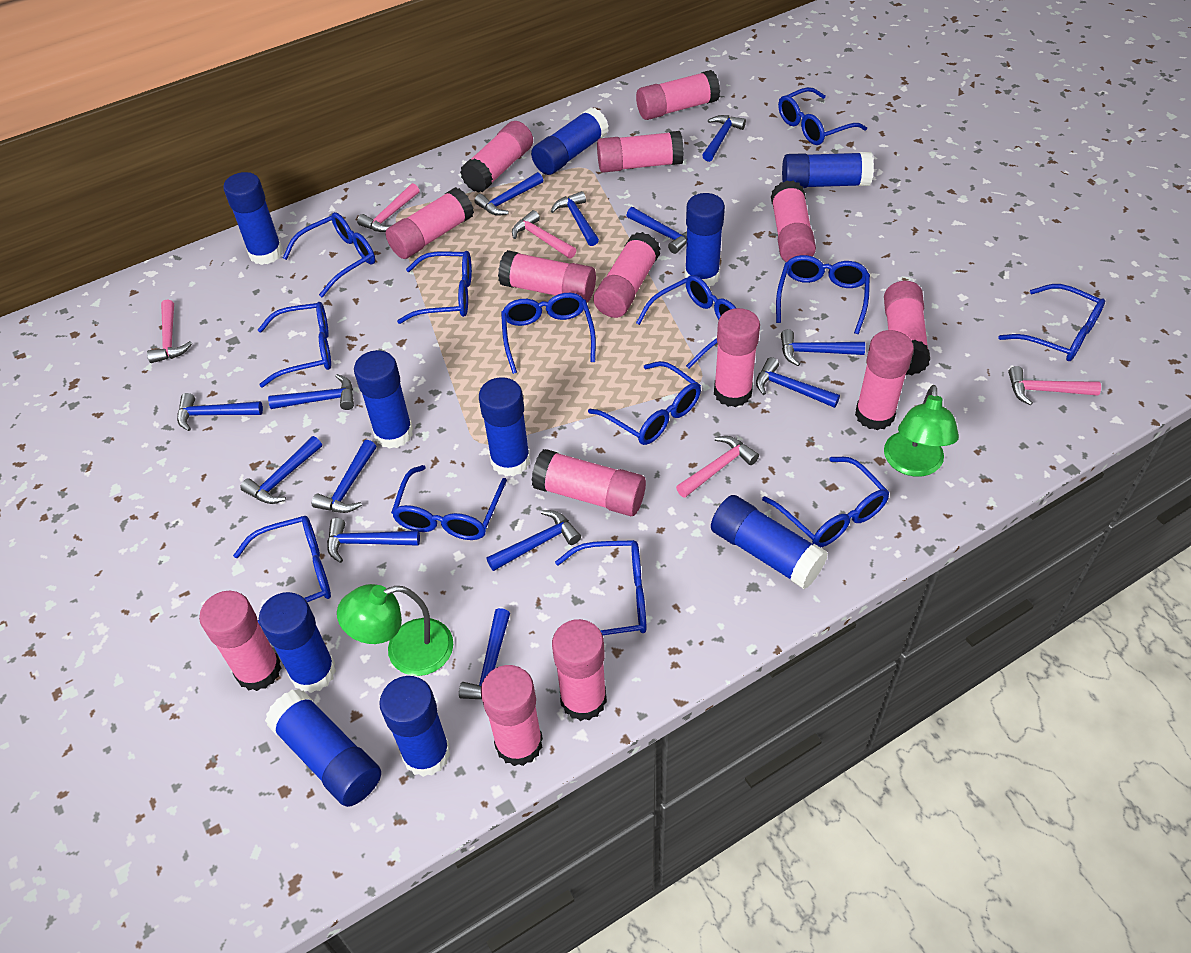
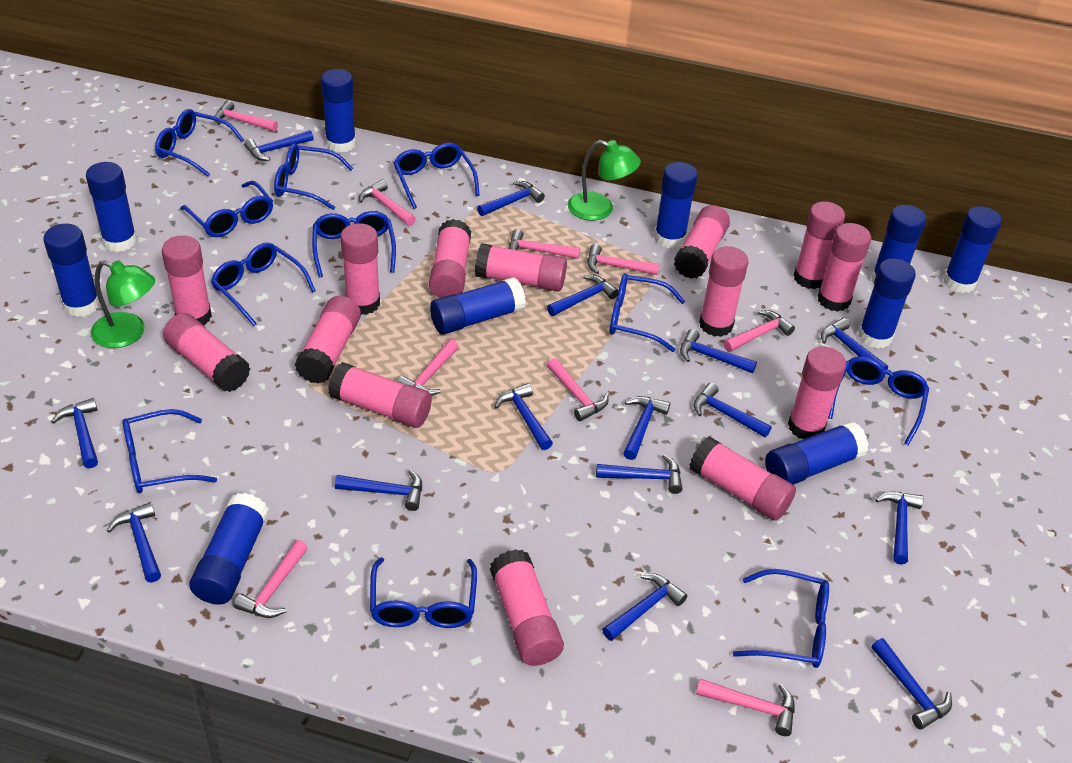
blue glasses: [233,516,331,625] [258,302,331,387] [283,212,375,297] [391,465,507,540] [397,251,472,324] [501,293,596,374] [555,540,646,635] [588,361,701,445] [636,275,736,368] [762,457,890,547] [776,255,870,334] [778,87,867,145] [998,284,1105,361] = 13 -> [122,409,217,493] [155,109,244,177] [180,181,273,237] [211,243,316,326] [274,143,353,210] [312,211,396,277] [370,557,477,628] [394,143,480,209] [610,274,685,352] [733,569,829,668] [828,357,929,445] = 11
blue hammer: [177,393,263,431] [240,436,322,504] [268,374,354,410] [312,440,376,513] [327,518,420,563] [459,608,510,699] [474,172,543,216] [487,510,581,571] [551,191,599,246] [626,207,687,254] [702,115,746,162] [756,357,840,408] [781,329,865,366] = 13 -> [51,398,98,468] [107,502,161,582] [244,130,314,161] [335,469,422,511] [477,181,545,216] [495,383,553,450] [547,275,619,316] [596,454,682,494] [602,573,687,641] [623,396,670,460] [680,329,757,374] [694,382,772,437] [821,318,888,370] [872,638,952,730] [875,492,923,564] = 15
pink hammer: [147,299,192,363] [357,183,420,232] [512,210,576,259] [676,436,759,498] [1008,366,1101,405] = 5 -> [215,100,278,132] [233,540,308,618] [359,180,416,226] [397,339,459,396] [509,229,580,259] [547,358,609,421] [587,244,659,275] [696,679,795,736] [723,310,795,352] = 9

